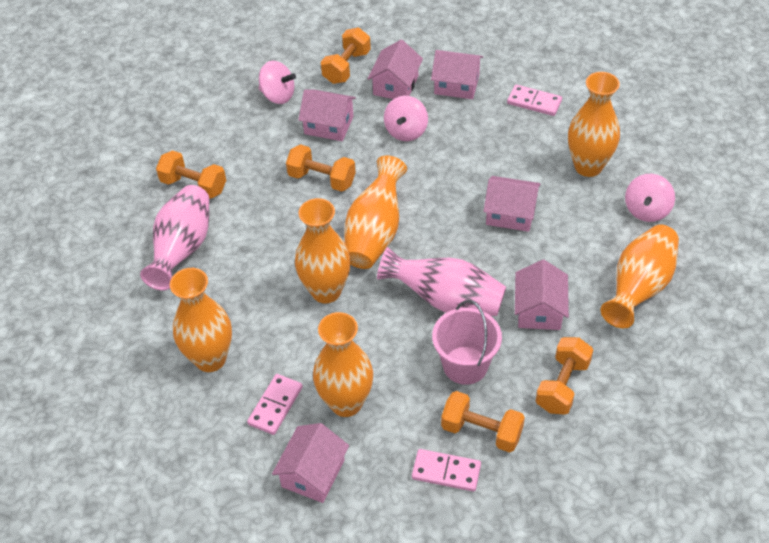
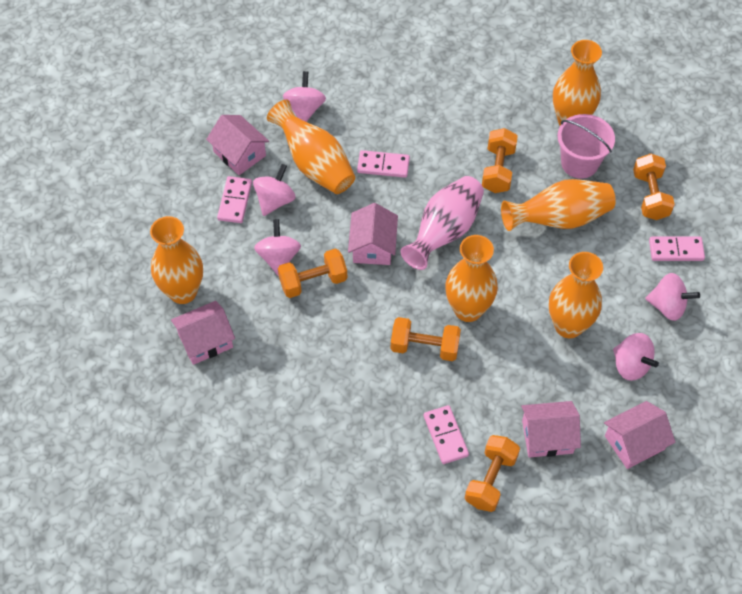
pink domino: [247,374,303,435] [412,449,481,492] [507,84,562,116] = 3 -> [217,176,252,223] [357,150,410,178] [424,405,469,464] [649,236,705,261] = 4
pink house: [272,423,349,503] [298,89,356,141] [368,40,423,99] [431,50,483,99] [483,176,540,232] [515,260,569,330] = 6 -> [171,301,235,365] [206,115,269,175] [348,203,398,265] [521,401,581,458] [604,401,675,469] = 5
pink spinning top: [258,61,296,104] [384,96,428,141] [625,174,675,222] = 3 -> [253,164,296,216] [254,219,301,276] [283,71,326,122] [613,333,659,381] [645,273,700,321] = 5
pink vase: [140,185,209,290] [377,247,506,316] = 2 -> [400,176,484,270] = 1

